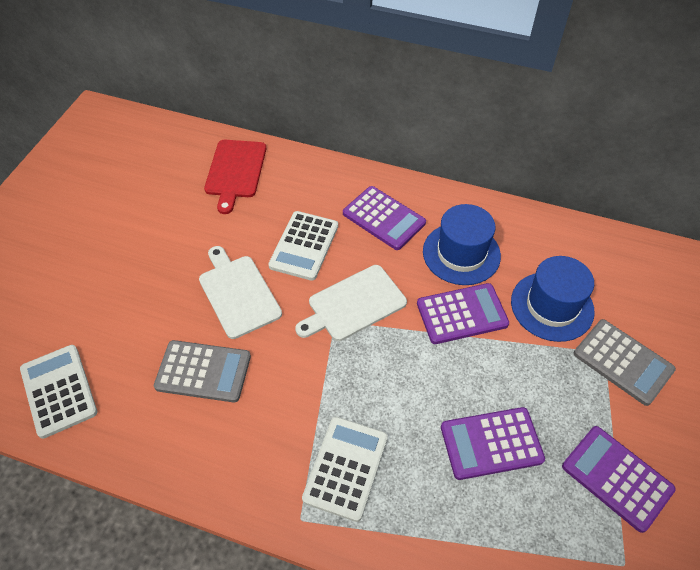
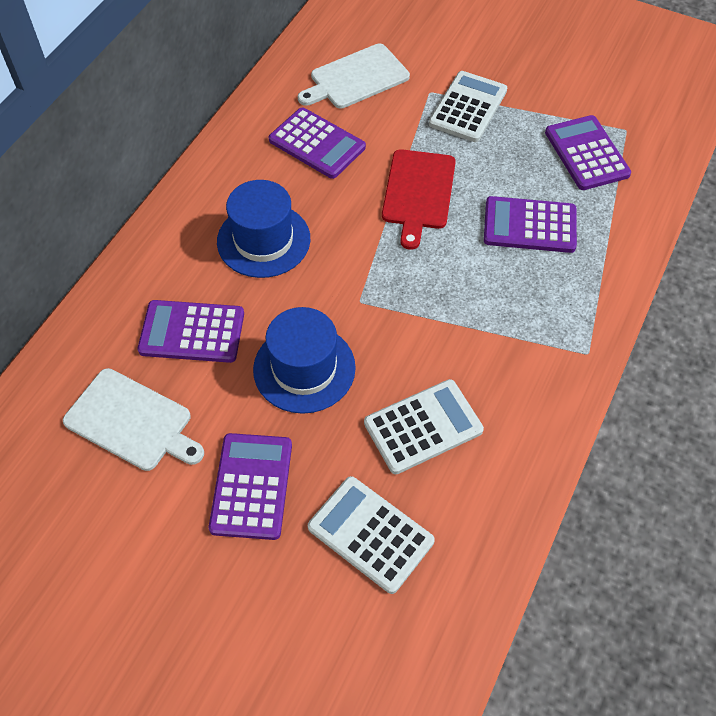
grey calculator: [154,340,251,403] [574,319,676,406] = 2 -> none = 0
purple calculator: [343,186,426,250] [417,283,509,344] [441,407,545,480] [562,426,676,533] = 4 -> [137,300,244,363] [209,433,292,540] [269,107,366,179] [484,196,577,253] [545,115,631,190] = 5

